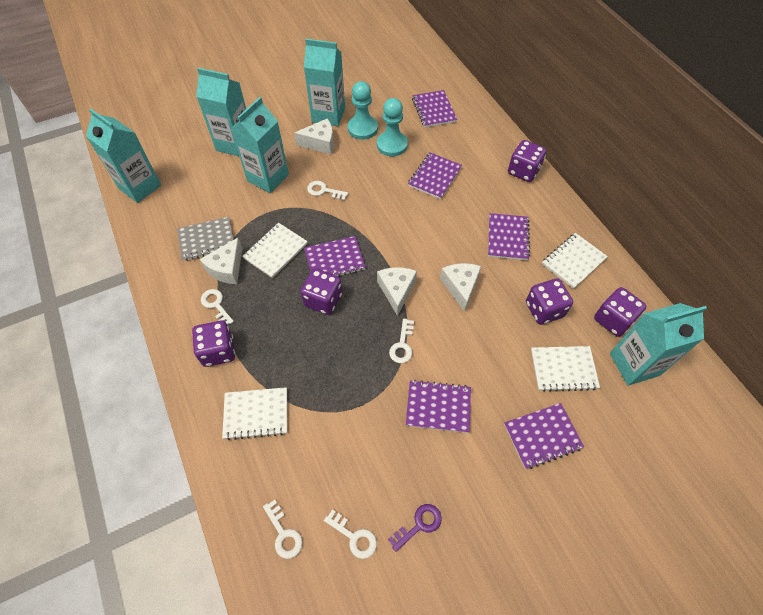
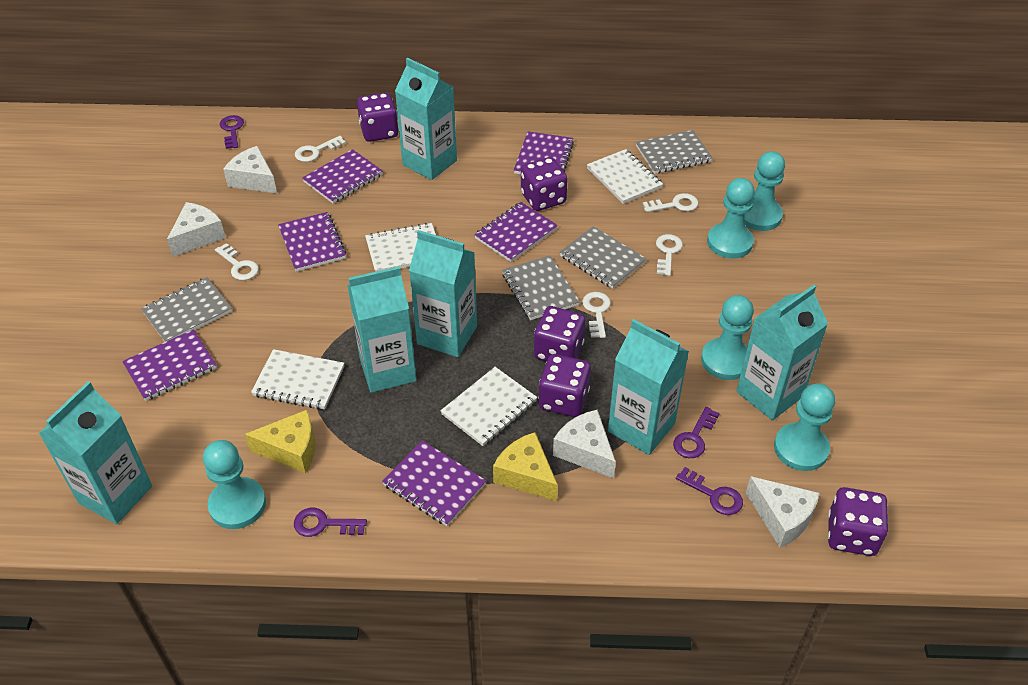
grey notebook: [177,217,234,261] = 1 -> [141,277,232,342] [502,256,580,320] [560,226,646,289] [636,130,713,174] = 4
purple key: [388,504,442,552] = 1 -> [220,115,244,149] [294,508,367,537] [673,407,720,458] [676,467,743,515] = 4
turquoise carton: [86,108,161,203] [196,68,246,156] [230,97,289,193] [304,39,345,126] [610,303,707,386] = 5 -> [39,381,152,524] [347,266,416,393] [395,58,457,180] [409,230,477,357] [608,319,689,455] [736,285,828,420] = 6
turquoise pawn: [348,81,378,140] [377,98,408,156] = 2 -> [203,440,266,529] [701,295,754,380] [707,178,755,259] [744,151,785,231] [774,383,835,471] = 5
yellow cheese: none = 0 -> [245,410,315,473] [493,432,558,501] = 2

